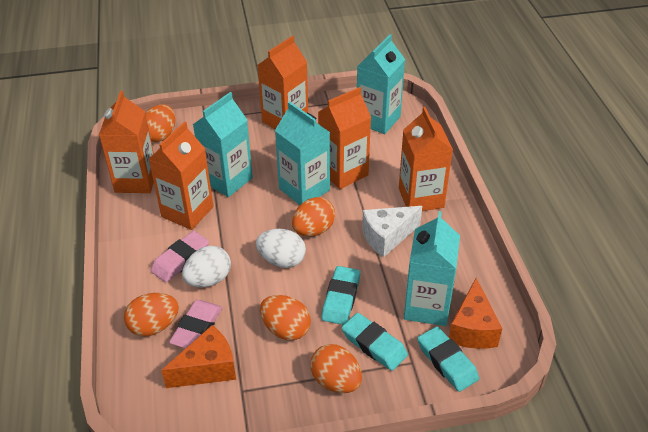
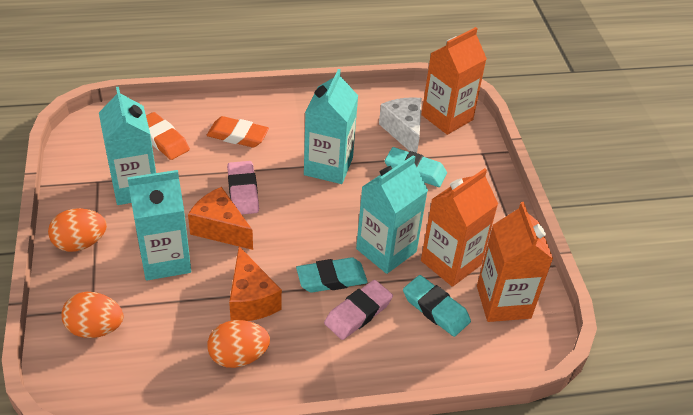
orange carton: [99,91,154,193] [149,121,214,230] [258,36,308,129] [318,87,371,189] [399,107,453,211] = 5 -> [421,27,487,135] [421,168,498,287] [477,202,553,322] = 3
orange egg: [124,293,179,336] [145,104,176,142] [260,295,311,341] [292,197,335,237] [310,344,362,393] = 5 -> [48,208,107,252] [62,292,123,338] [207,320,270,368] = 3
orange eraser: none = 0 -> [146,112,190,160] [207,116,269,148] = 2
white egg: [182,246,231,287] [256,229,306,268] = 2 -> none = 0

